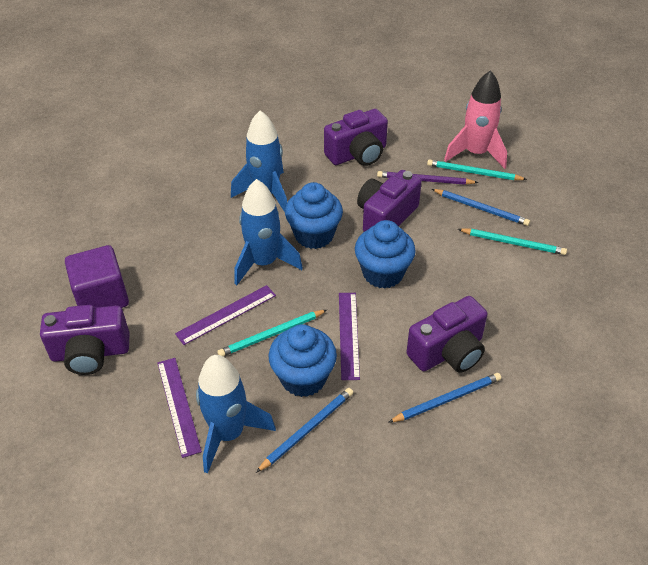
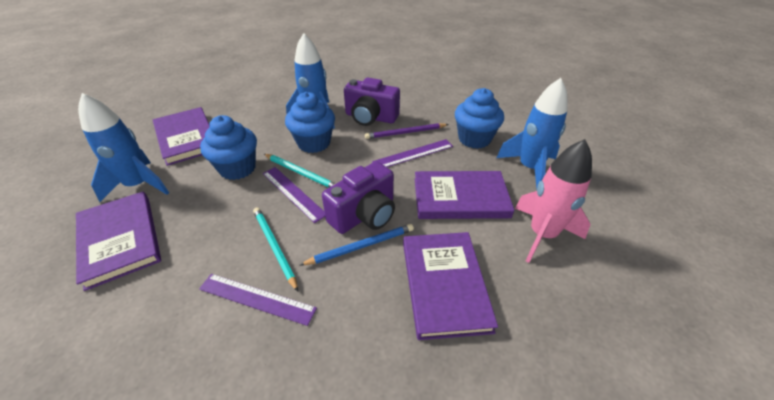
blue pencil: [256,388,353,473] [388,373,501,423] [432,189,530,226] = 3 -> [300,224,414,265] = 1
purple book: none = 0 -> [76,191,161,291] [153,107,210,166] [403,232,498,340] [415,171,514,219] = 4
purple camera: [40,305,130,375] [324,109,388,166] [357,170,422,232] [407,296,488,373] = 4 -> [322,161,395,234] [344,77,400,126] = 2
purple cube: [65,245,129,308] = 1 -> none = 0
turquoise pencil: [217,310,327,356] [427,159,527,180] [458,229,567,255] = 3 -> [253,208,298,292] [264,154,336,187] = 2

